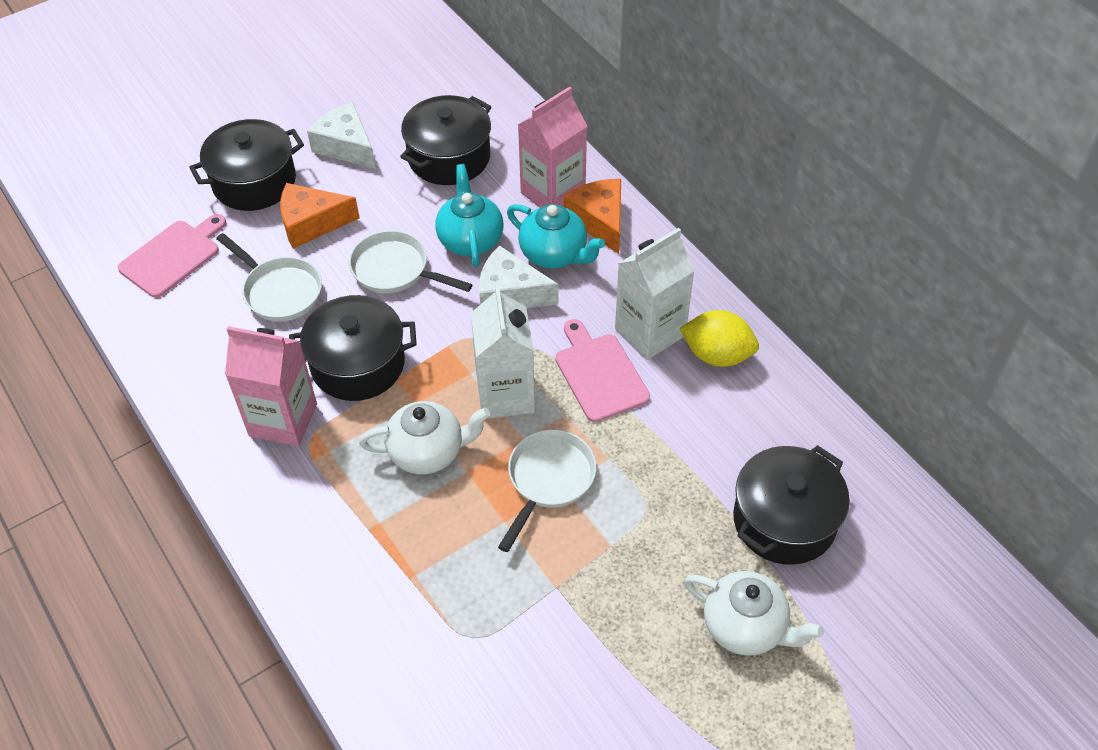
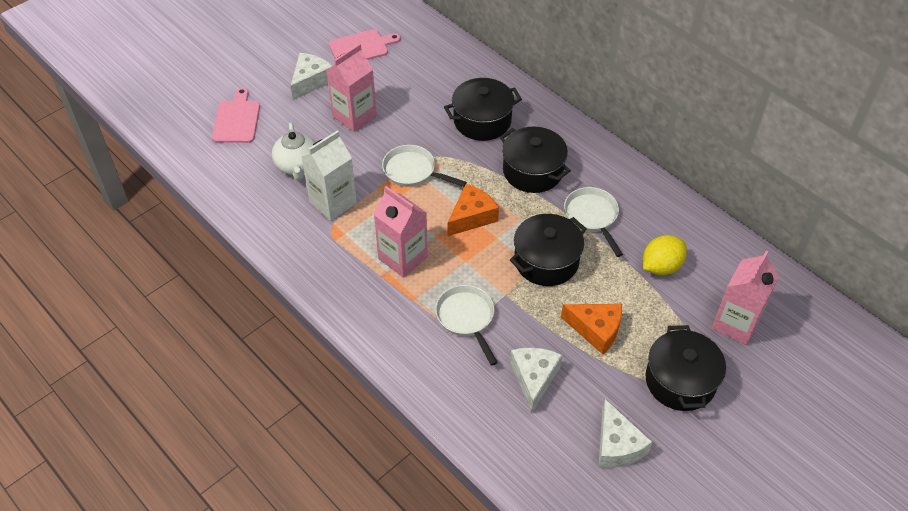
pink carton: [225,326,317,447] [518,86,587,208] = 2 -> [326,43,377,132] [373,186,428,278] [712,251,779,345] = 3
turquoise teapot: [435,164,503,267] [507,204,605,268] = 2 -> none = 0
white carton: [471,284,535,419] [615,228,695,360] = 2 -> [302,130,357,221] = 1
white cheese: [307,102,376,169] [479,246,559,308] = 2 -> [291,53,332,100] [510,348,562,413] [599,399,652,468] = 3
white teapot: [359,401,490,474] [684,571,824,656] = 2 -> [272,123,316,180] = 1

